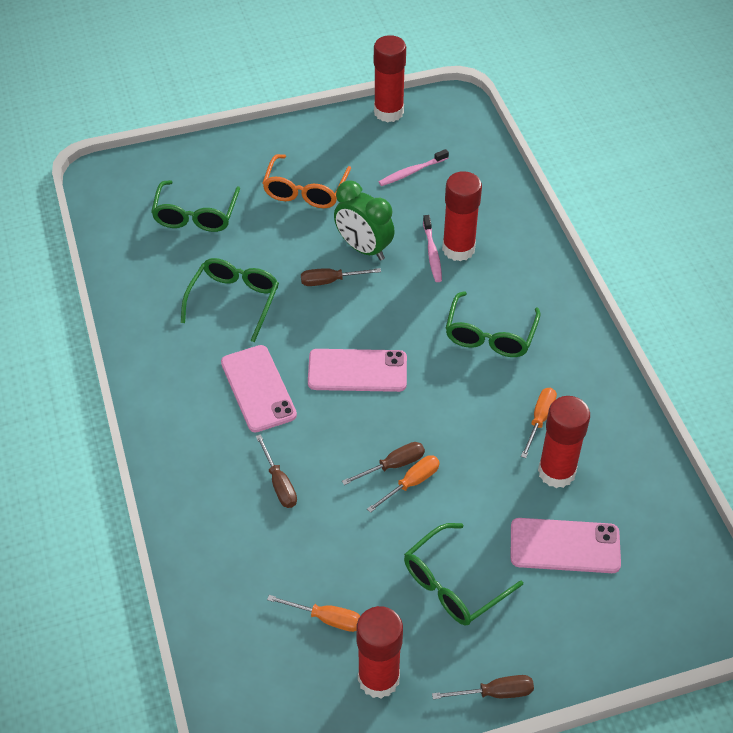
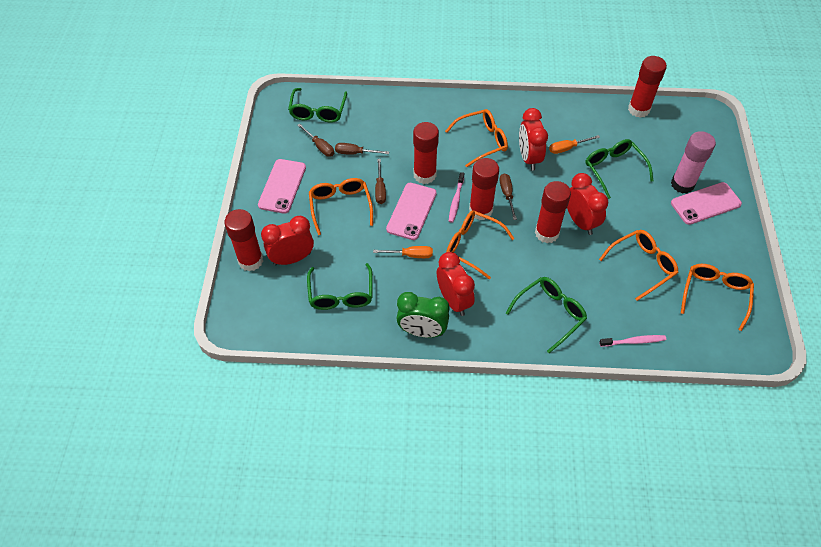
orange glasses: [262,154,351,208] = 1 -> [309,178,373,235] [445,109,508,167] [446,210,515,279] [599,230,679,301] [681,264,754,331] = 5
orange screwdriver: [267,595,360,632] [367,455,440,513] [521,388,557,458] = 3 -> [373,246,433,258] [549,135,600,154] = 2
pink glue stick: none = 0 -> [671,131,716,194] = 1
red clock: none = 0 -> [261,216,314,265] [437,252,475,316] [519,108,548,171] [567,173,608,235] = 4
red glue stick: [356,606,403,698] [374,35,406,122] [442,171,482,261] [538,396,590,488] = 4 -> [224,209,263,271] [413,122,439,184] [469,158,499,220] [535,181,571,243] [628,56,667,118] = 5

